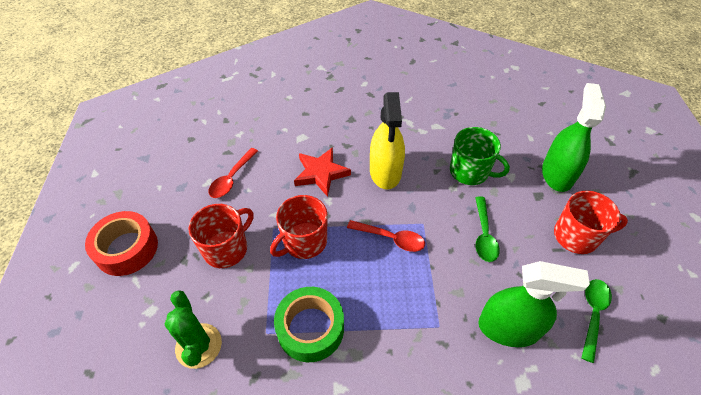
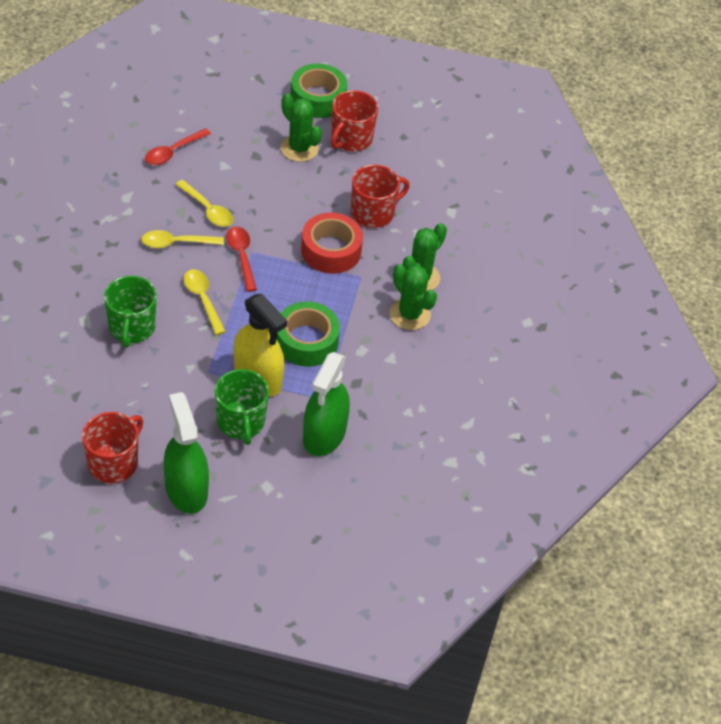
green cactus: [165,290,222,369] = 1 -> [281,93,322,162] [390,264,437,330] [403,223,447,291] = 3
green mug: [450,127,510,185] = 1 -> [104,276,157,348] [215,369,269,445] = 2
green spoon: [475,196,500,262] [581,279,612,363] = 2 -> none = 0
green tape: [274,287,344,362] = 1 -> [276,301,340,367] [290,64,347,118] = 2
red star: [294,147,351,197] = 1 -> none = 0
yellow spoon: none = 0 -> [141,230,224,248] [175,180,233,227] [184,269,226,335] = 3

